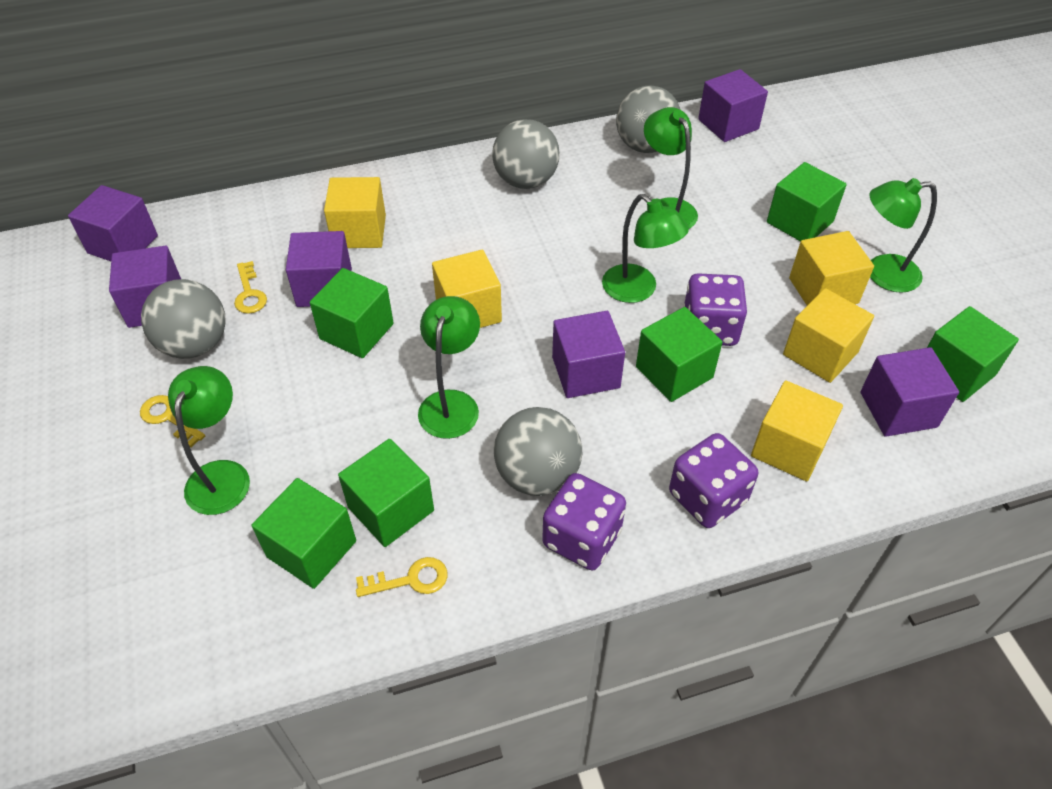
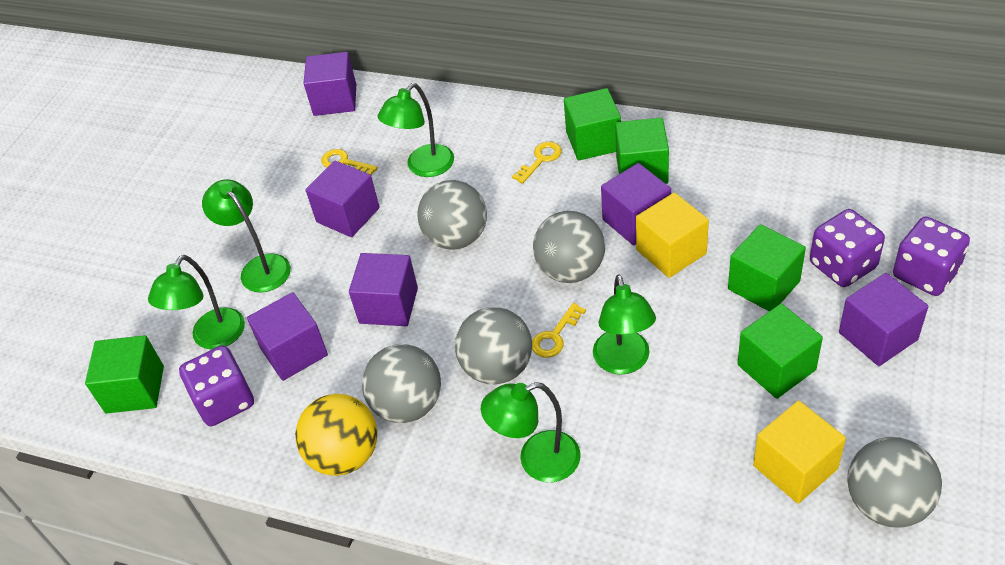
green cube: [252,478,356,589] [310,268,394,358] [338,439,434,547] [636,307,723,402] [767,162,847,242] [927,306,1019,402] = 6 -> [85,335,164,414] [564,88,621,161] [615,118,669,184] [728,224,806,311] [737,304,823,399] = 5
grey ball: [141,279,226,359] [492,119,560,189] [494,407,582,496] [616,85,680,153] = 4 -> [362,344,441,423] [418,180,487,249] [455,307,532,384] [533,211,605,283] [847,437,942,527] = 5
yellow ball: none = 0 -> [295,394,377,476] = 1
yellow cube: [324,177,386,248] [432,250,502,328] [751,380,843,481] [783,288,874,383] [789,231,874,305] = 5 -> [636,193,709,278] [753,400,846,504] = 2

